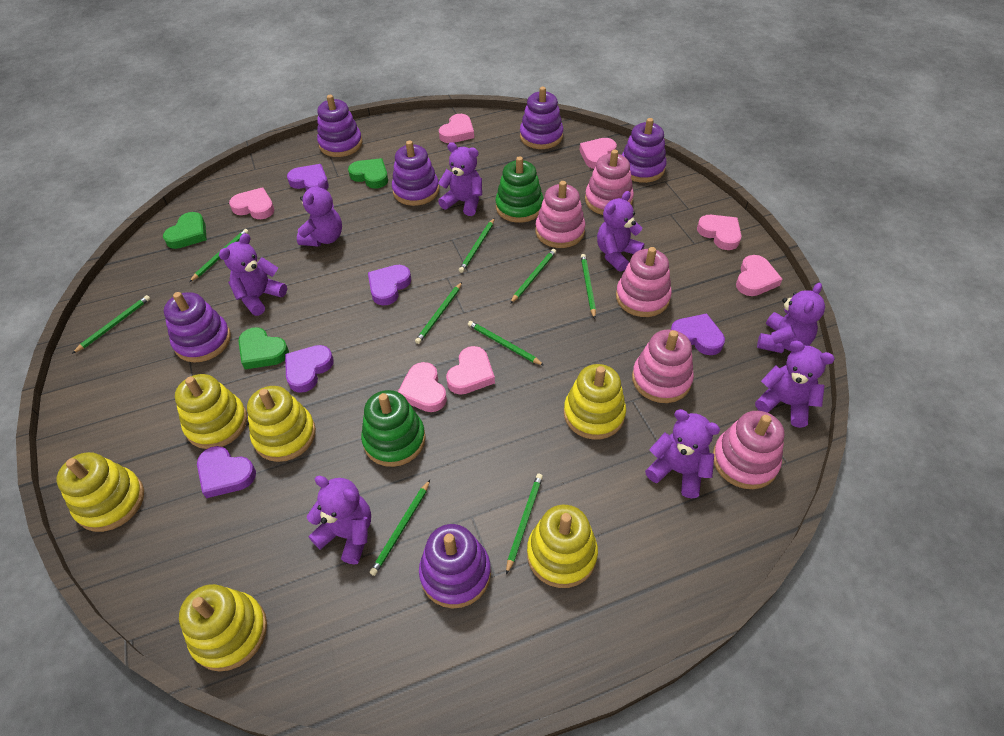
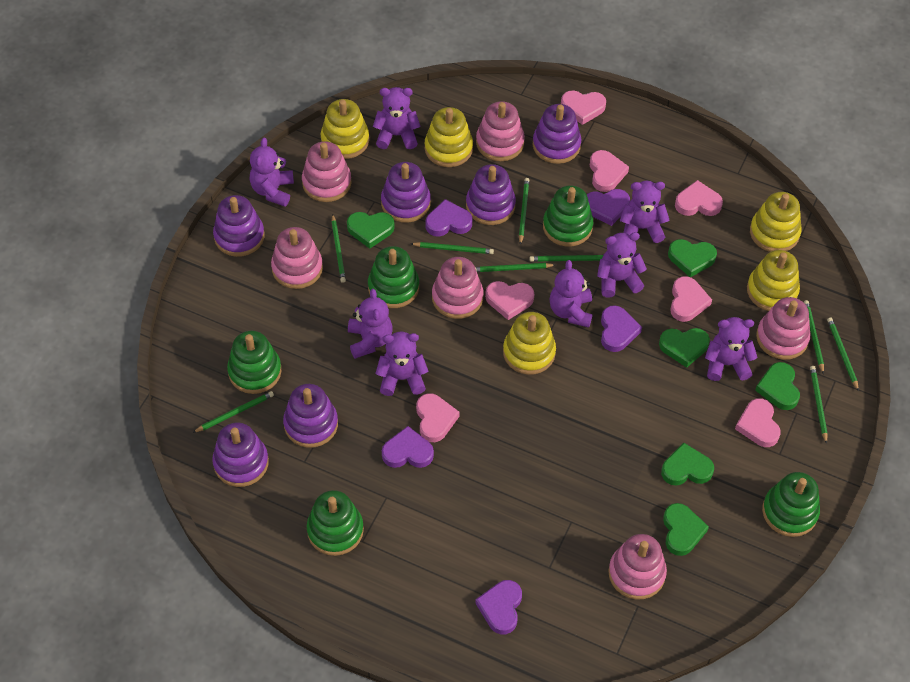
green heart: [163,212,207,249] [238,327,289,369] [348,158,388,189] = 3 -> [347,212,395,249] [659,328,710,368] [661,443,714,486] [663,503,709,556] [668,239,717,277] [755,362,800,410] = 6
green stacking toy: [361,390,426,467] [495,156,544,223] = 2 -> [227,331,282,394] [307,490,364,556] [368,246,419,308] [543,185,593,247] [762,472,820,537] = 5
pink stacking toy: [536,181,585,248] [585,150,634,215] [616,247,672,317] [632,330,694,403] [713,411,785,489] = 5 -> [271,227,323,289] [302,141,352,202] [432,257,483,319] [476,101,525,161] [608,534,667,600] [756,297,811,360] = 6
yellow stacking toy: [57,452,144,532] [175,374,248,449] [179,584,267,672] [247,386,316,462] [527,505,598,588] [564,364,626,440] = 6 -> [321,99,369,159] [425,107,473,167] [503,312,556,375] [747,250,800,311] [750,192,802,252] = 5

